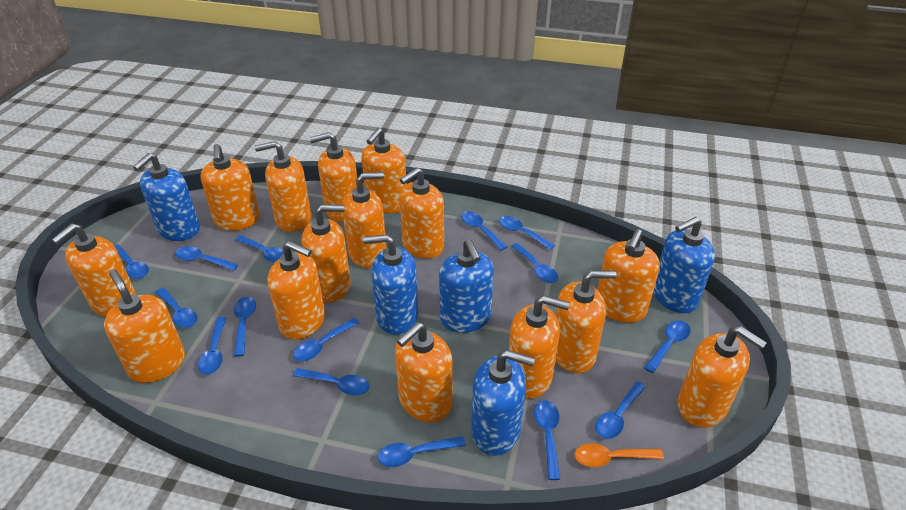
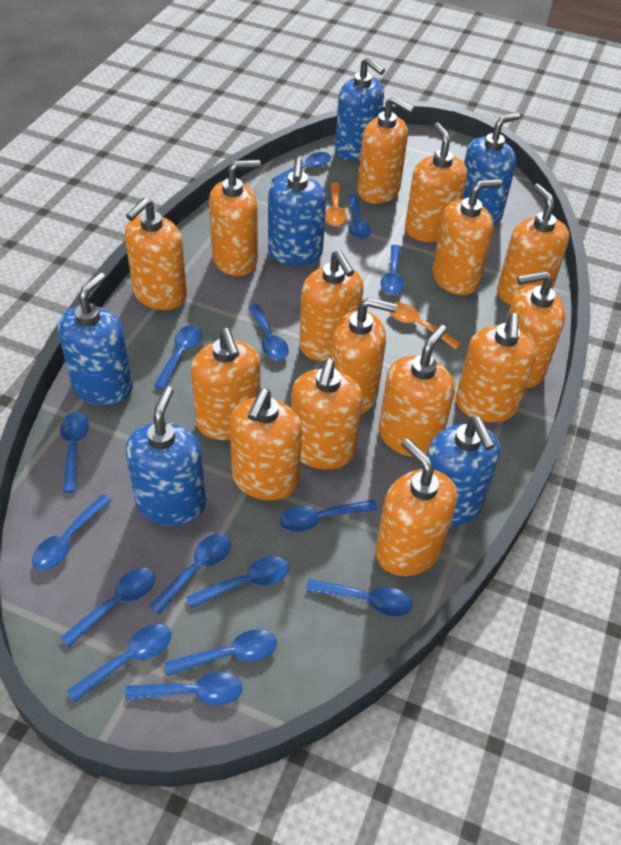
blue soap dispenser: [133,153,200,241] [363,234,418,335] [439,239,494,333] [471,350,535,456] [653,217,715,313] = 5 -> [58,272,133,406] [125,386,206,526] [268,158,326,266] [335,57,385,161] [427,416,500,527] [463,112,520,225] = 6
orange spoon: [575,443,664,467] = 1 -> [325,182,347,226] [390,303,462,349] = 2

